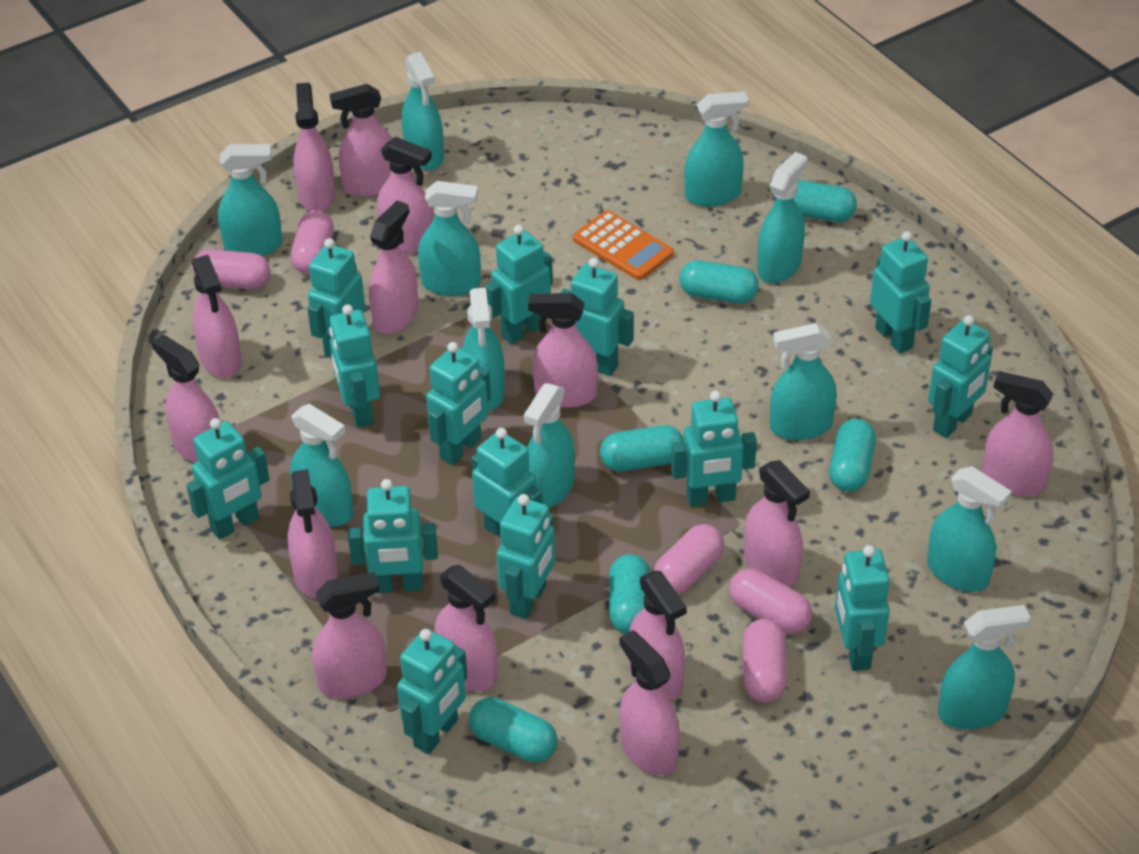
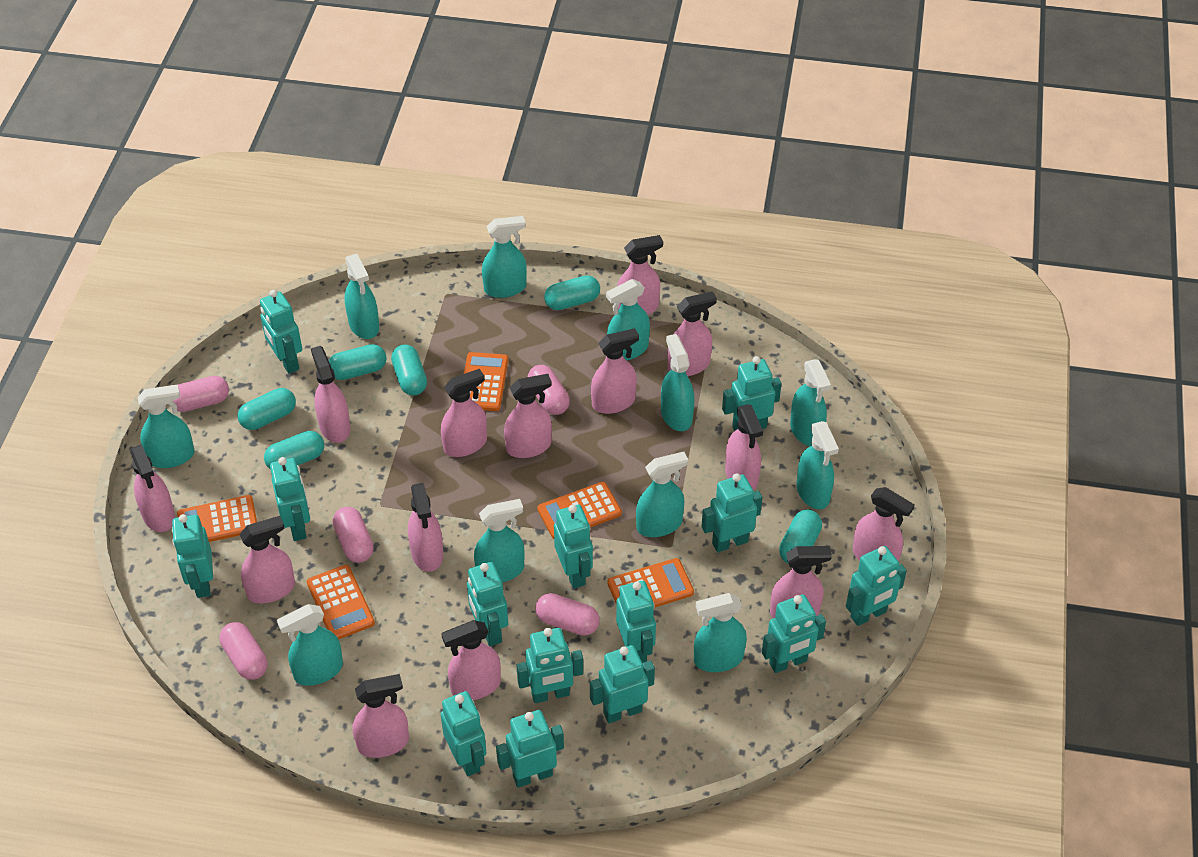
orange calculator: [573,211,674,280] = 1 -> [177,495,257,542] [307,565,375,640] [464,352,508,411] [537,482,622,539] [607,558,694,608] = 5

